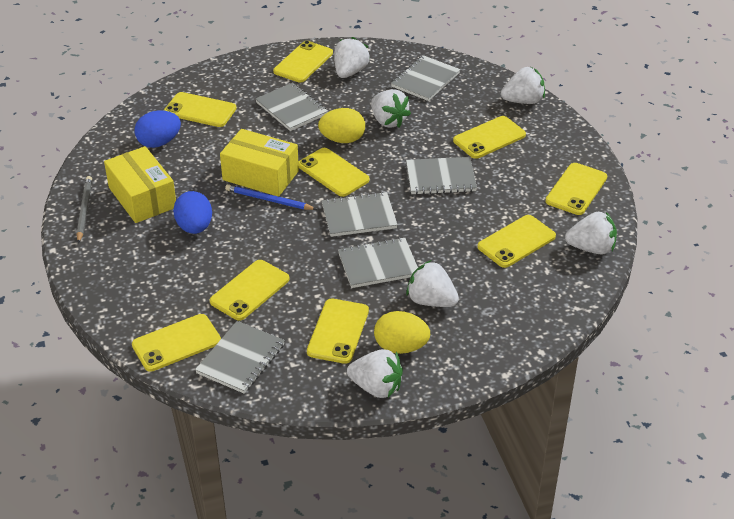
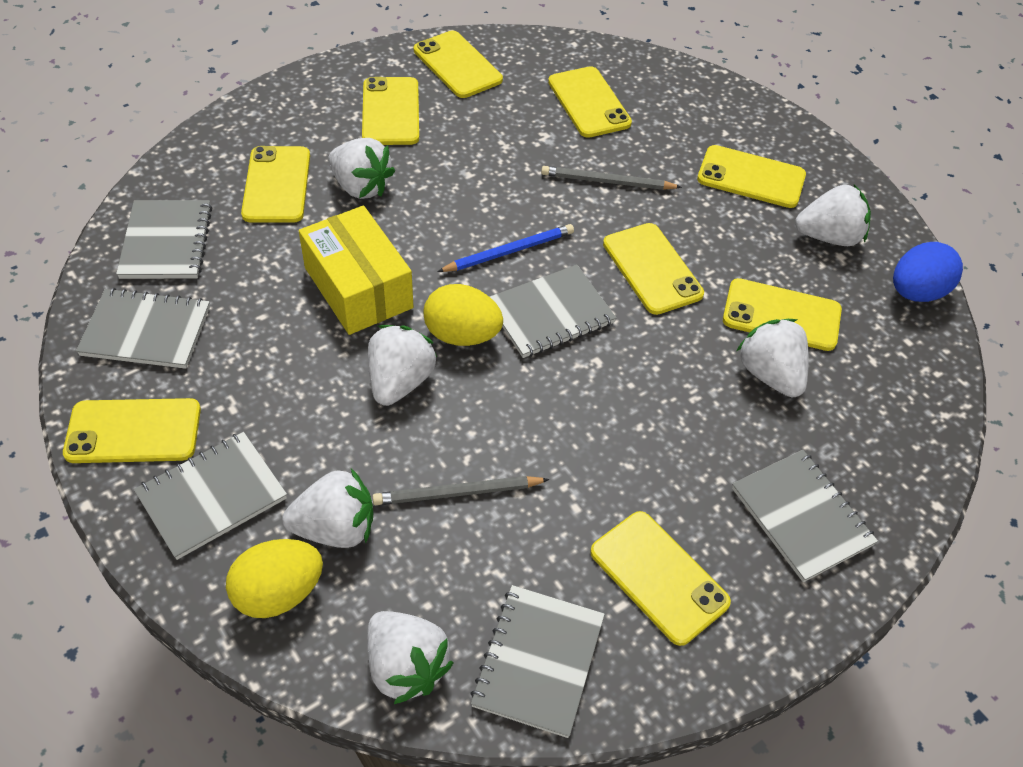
blue egg: [134,111,181,148] [173,191,212,234] = 2 -> [893,242,963,302] = 1
grey pencil: [77,176,92,243] = 1 -> [372,476,550,505] [541,166,682,190] = 2
yellow box: [104,146,176,223] [220,129,299,197] = 2 -> [299,205,413,335] = 1

